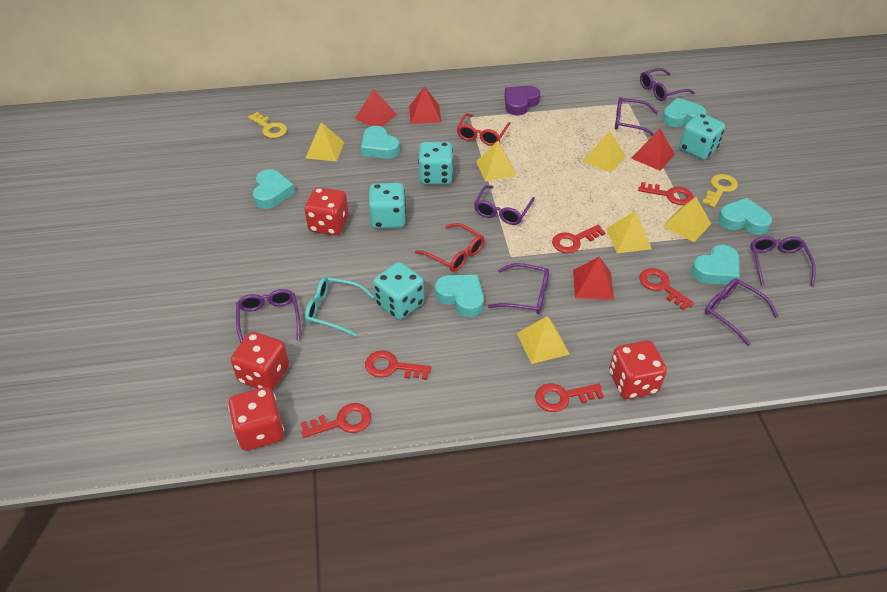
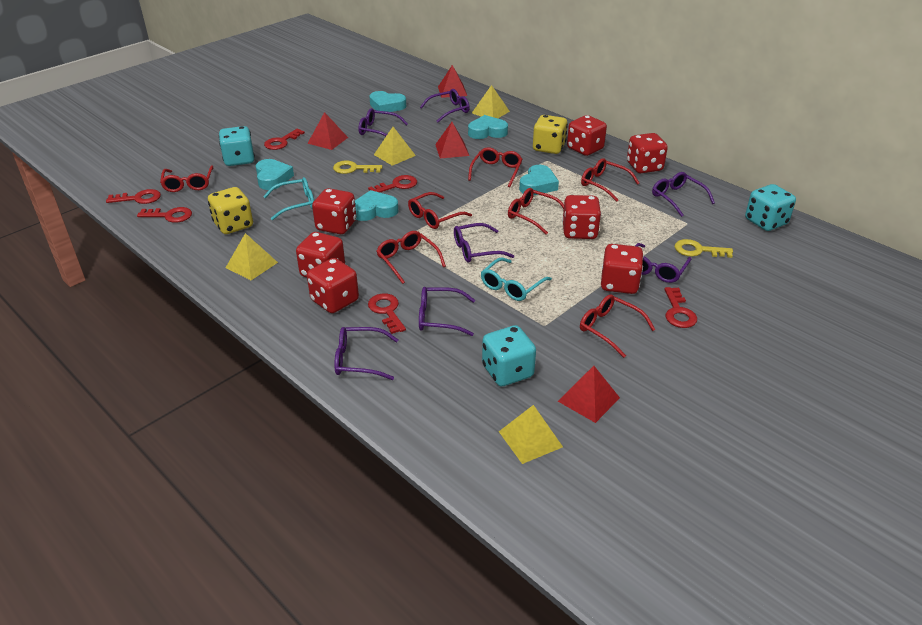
purple heart: [504,86,540,116] = 1 -> none = 0
red dice: [228,387,284,451] [231,332,289,390] [305,187,348,235] [609,341,667,399] = 4 -> [296,232,345,277] [307,258,359,313] [312,188,356,234] [562,195,601,239] [567,115,607,156] [601,244,643,294] [627,133,668,173] = 7
red glasses: [415,223,484,272] [457,113,511,146] = 2 -> [160,166,213,192] [377,231,446,284] [408,192,472,229] [468,147,522,187] [508,188,564,235] [580,294,656,358] [581,158,640,202] = 7
turquoise dice: [369,183,406,228] [373,262,424,320] [418,142,453,184] [679,113,725,160] = 4 -> [219,126,255,166] [482,325,536,386] [745,184,796,231] = 3
turquoise glasses: [305,277,375,337] = 1 -> [263,177,314,220] [481,257,552,301] = 2
turquoise heart: [253,169,295,209] [361,126,400,159] [435,275,484,317] [662,98,707,127] [691,245,740,285] [718,198,772,235] = 6 -> [256,159,294,190] [355,190,398,221] [369,91,406,114] [468,115,508,139] [519,165,559,195] = 5
yellow dice: none = 0 -> [208,187,253,234] [533,115,568,154] = 2
yellow pyramid: [306,122,344,162] [476,141,517,181] [517,316,570,364] [583,131,626,173] [606,211,652,253] [663,197,711,242] = 6 -> [226,233,278,280] [374,127,416,166] [472,85,510,118] [499,405,563,464] = 4

